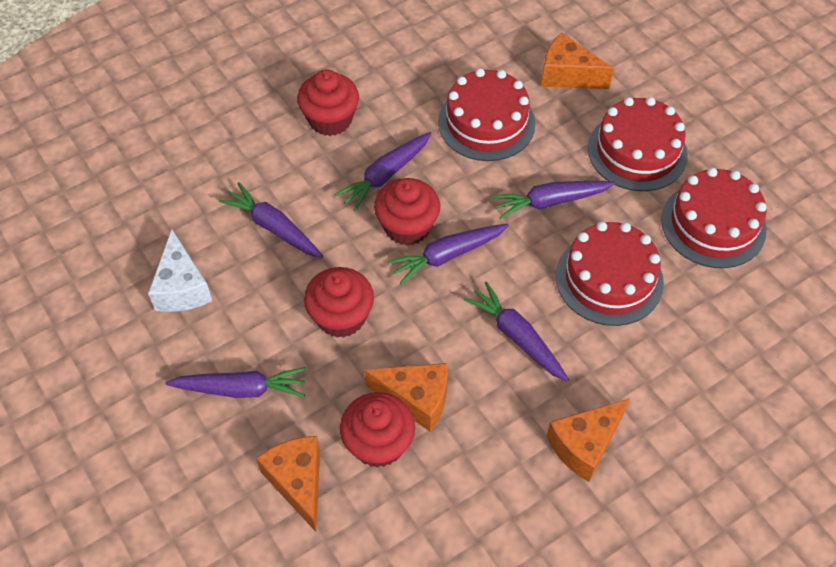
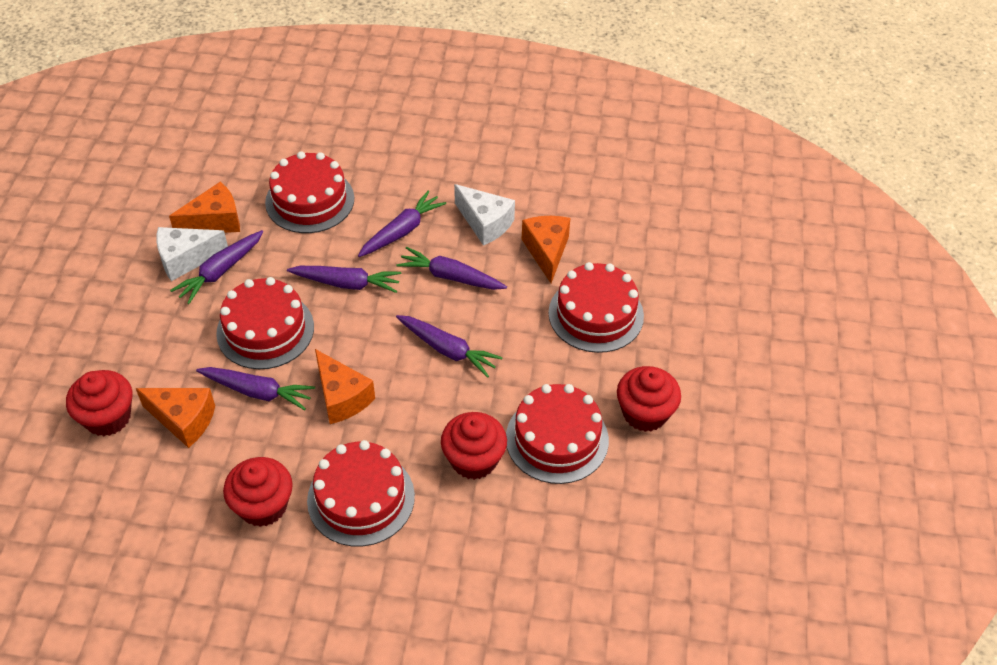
red cake: [438,68,535,161] [556,222,664,326] [588,97,688,191] [661,167,767,268] = 4 -> [216,277,314,369] [265,151,354,233] [307,440,415,547] [506,384,609,484] [548,262,644,353] = 5
white cheese: [148,230,212,312] = 1 -> [156,227,228,281] [454,184,515,246] = 2

